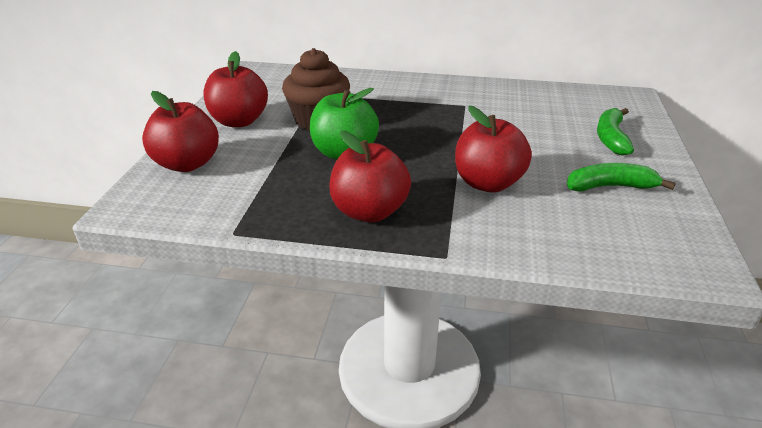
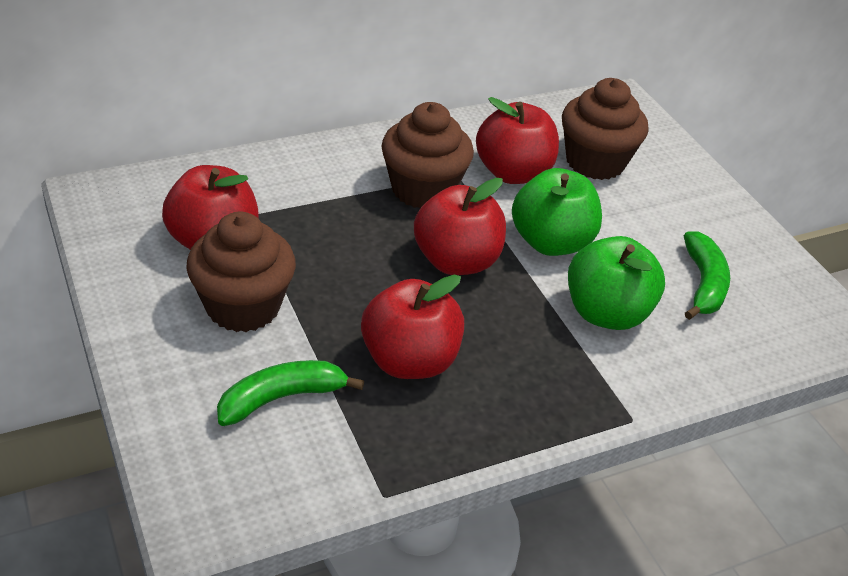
brown cupcake: [282,48,350,130] = 1 -> [186,212,296,332] [381,102,474,208] [562,78,649,180] = 3
green apple: [310,88,379,160] = 1 -> [512,168,602,256] [568,236,665,330] = 2

